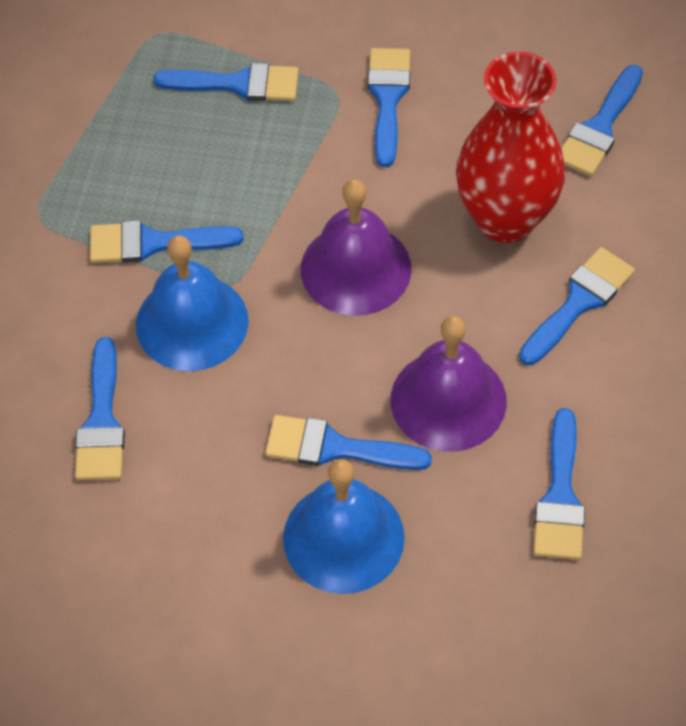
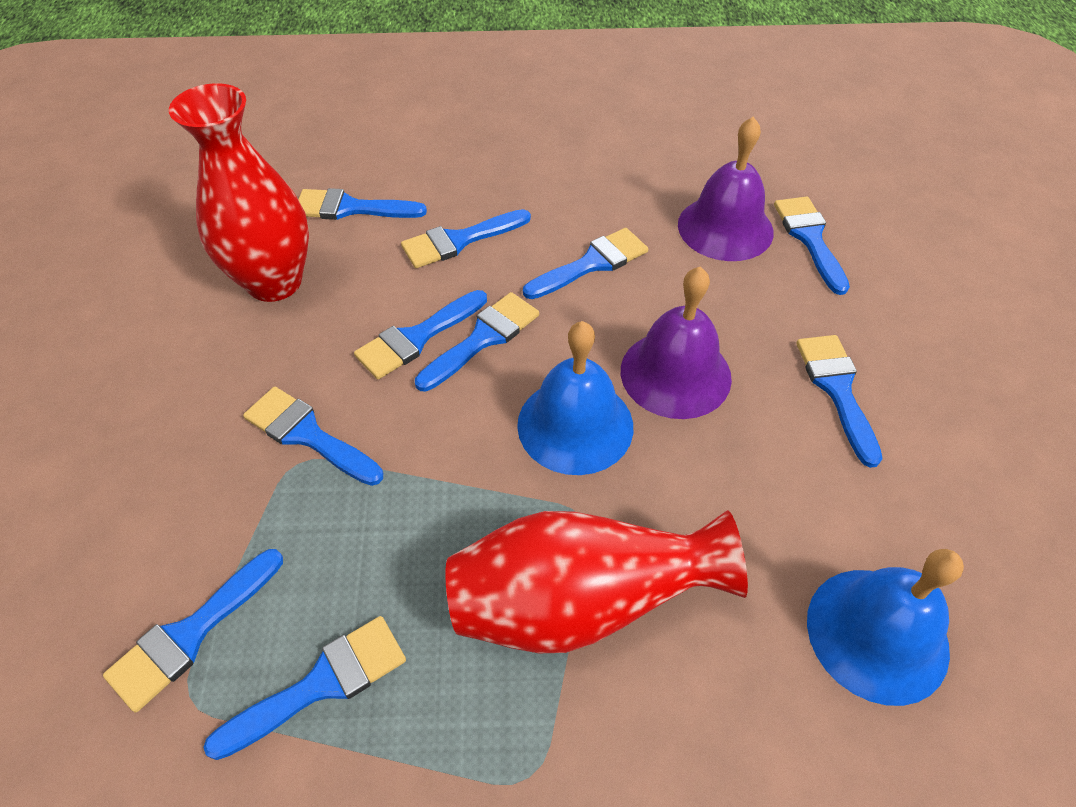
blue brush: [75,337,125,480] [90,220,244,263] [153,63,299,101] [265,415,432,470] [367,48,410,167] [519,247,635,365] [533,408,585,560] [561,65,643,176] = 8 -> [103,549,283,712] [203,616,406,760] [243,387,383,486] [298,188,427,220] [354,290,487,379] [401,209,531,268] [415,292,539,392] [523,228,648,299] [774,197,850,295] [796,335,882,468] = 10
red vase: [456,52,565,243] = 1 -> [169,83,309,302] [445,510,748,653] = 2

